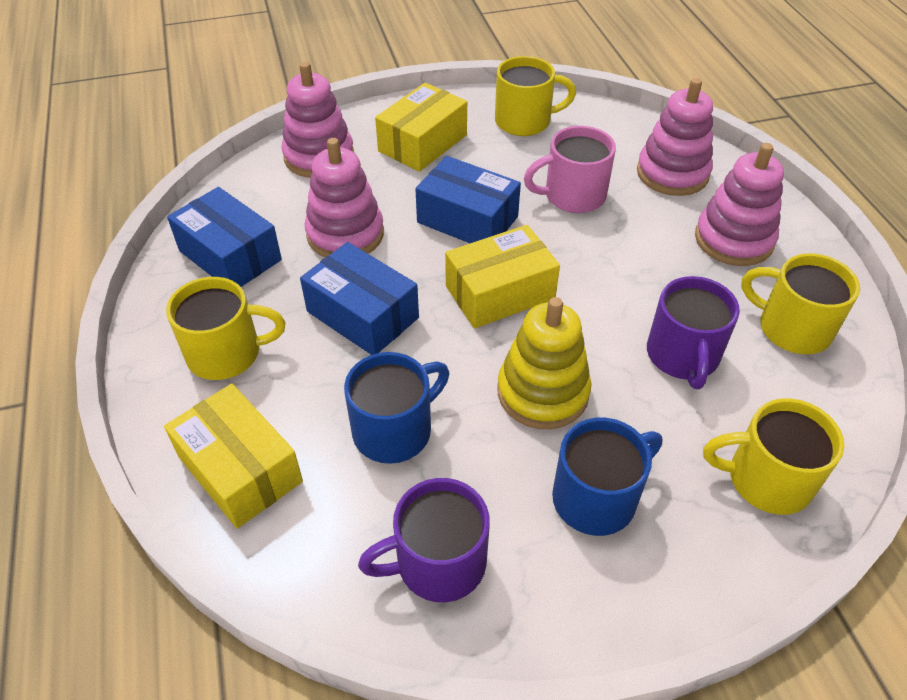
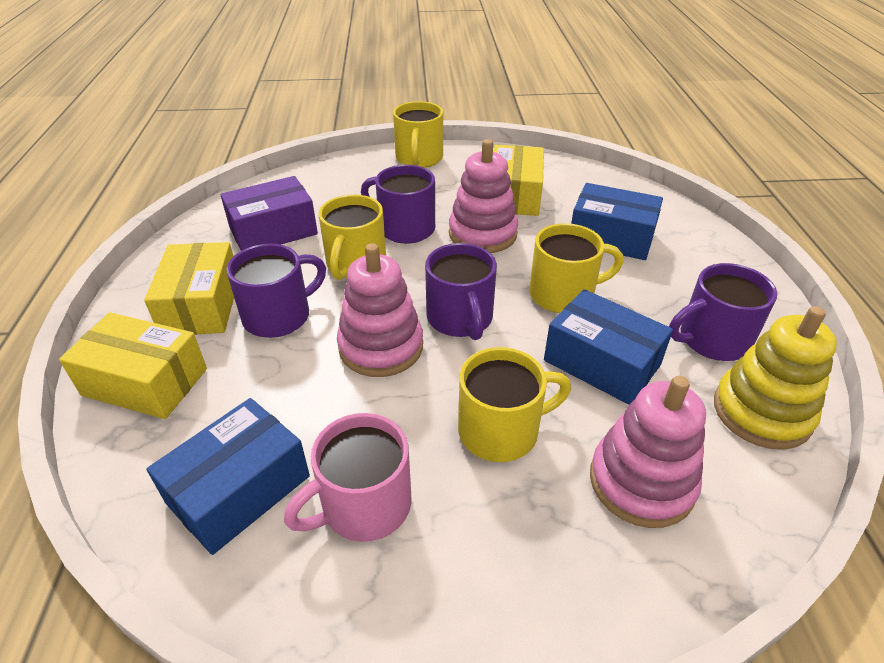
blue mug: [344,352,449,464] [552,417,662,536] = 2 -> none = 0
pink stacking toy: [282,62,354,178] [305,138,384,257] [637,78,713,196] [695,143,784,266] = 4 -> [337,243,423,377] [449,139,518,253] [590,376,706,528] = 3
purple box: none = 0 -> [221,176,318,251] = 1
purple mug: [358,478,490,602] [647,276,740,389] = 2 -> [227,244,326,338] [361,165,435,244] [425,243,497,340] [669,263,777,361] = 4

